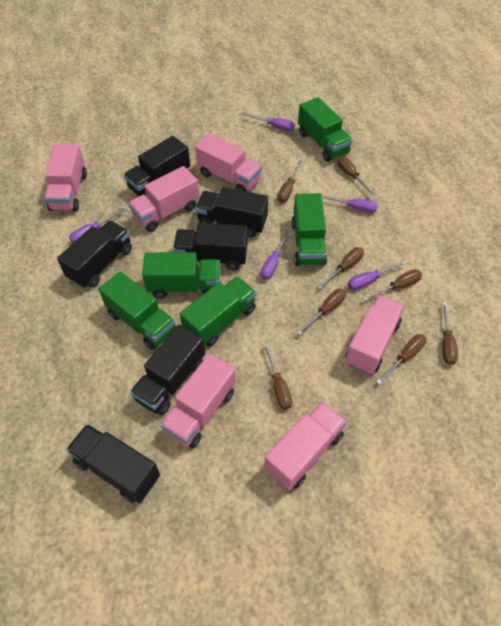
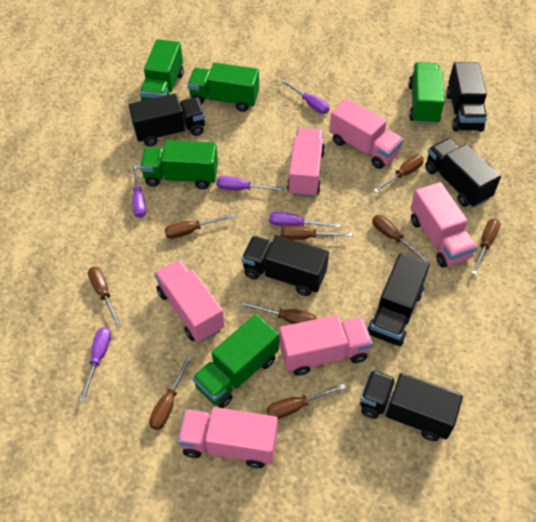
brown screwdriver: [263,343,292,410] [277,161,303,203] [297,289,346,335] [318,247,364,289] [337,156,376,196] [363,269,422,301] [377,334,426,384] [442,302,458,365] = 8 -> [88,267,121,328] [149,356,192,430] [164,214,234,239] [241,302,317,324] [266,384,346,419] [281,225,352,240] [372,215,429,262] [373,155,424,193] [472,219,500,275] = 9

